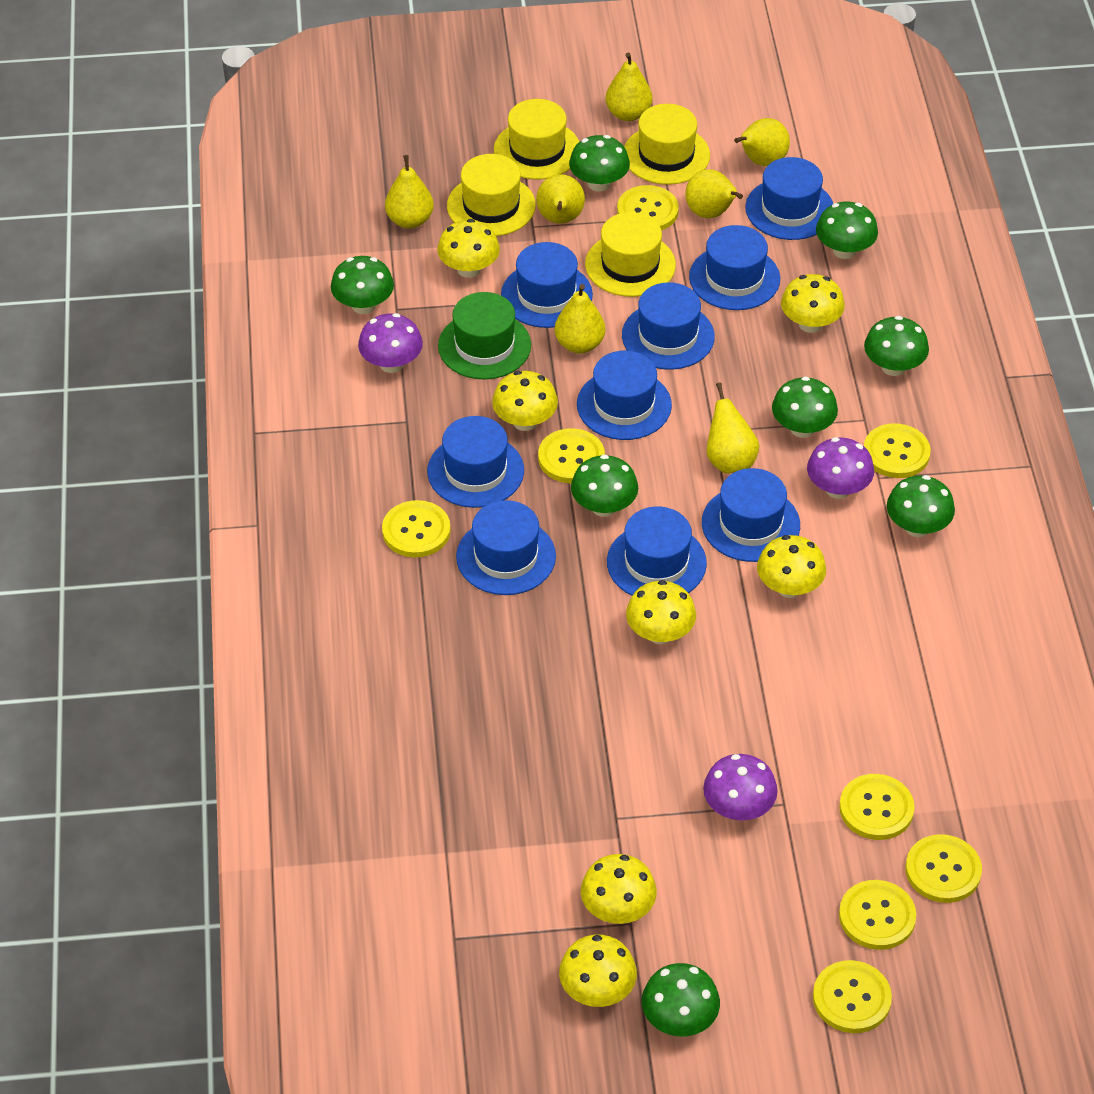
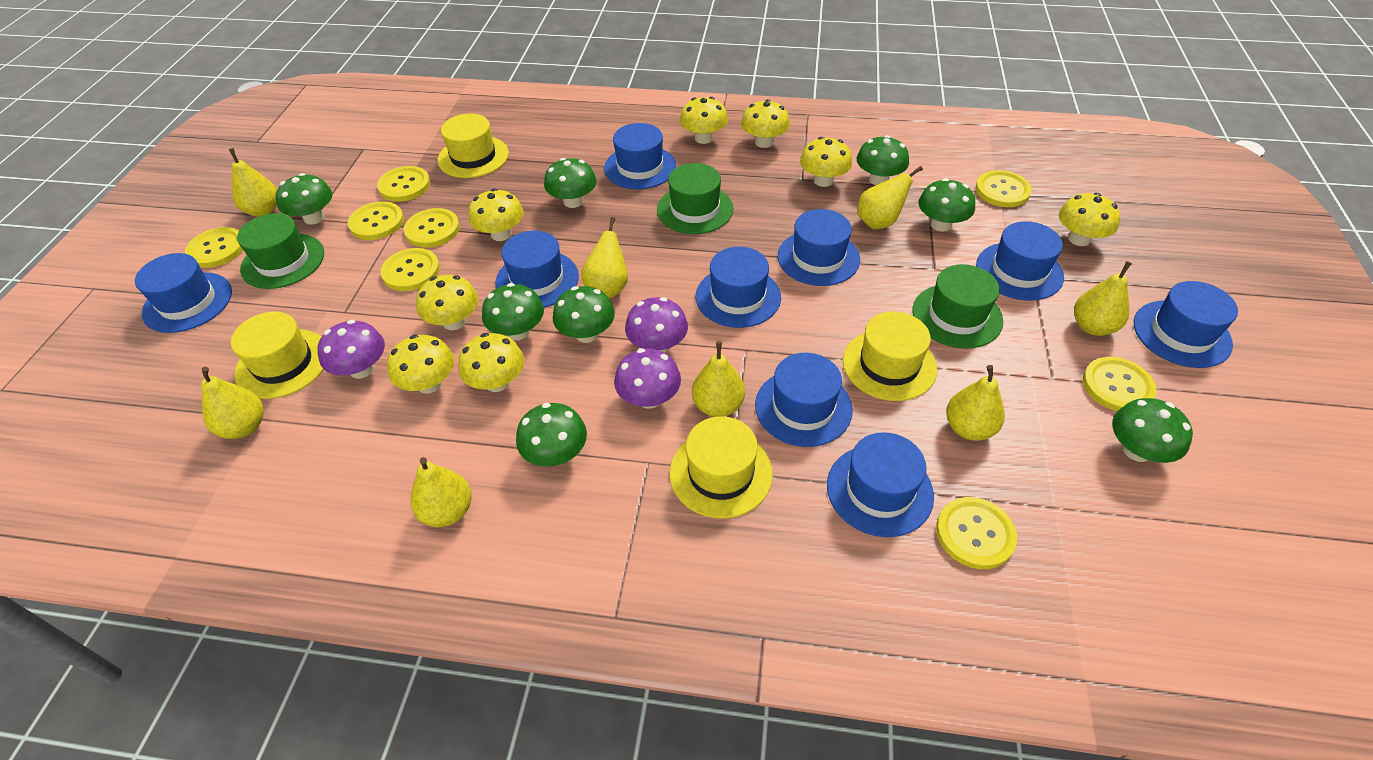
green hat: [438,292,531,379] = 1 -> [237,213,324,289] [657,163,734,234] [912,264,1003,349] = 3
yellow mushroom: [437,219,500,278] [492,371,558,431] [559,934,637,1007] [581,854,657,924] [626,580,696,644] [757,535,826,598] [781,274,845,333] = 7 -> [387,335,454,394] [416,275,478,330] [458,333,524,392] [469,189,524,241] [680,97,728,144] [741,99,790,148] [800,137,852,187] [1059,193,1120,246] = 8
yellow pear: [385,155,434,228] [536,174,585,223] [555,284,605,353] [605,52,652,121] [685,169,743,218] [707,383,759,474] [734,118,790,166] = 7 -> [201,367,264,439] [229,148,277,217] [410,457,472,527] [581,217,628,298] [692,342,745,417] [857,166,923,229] [946,365,1005,441] [1074,261,1132,336] = 8

